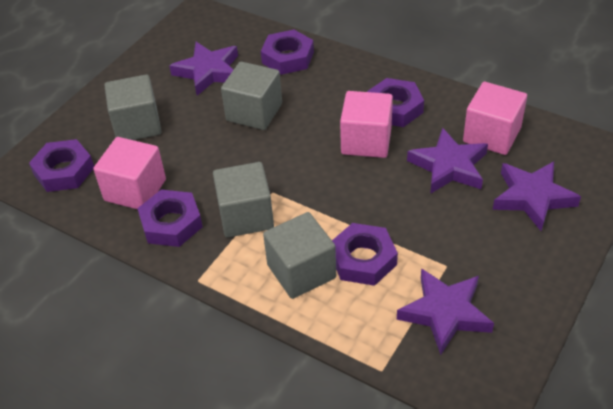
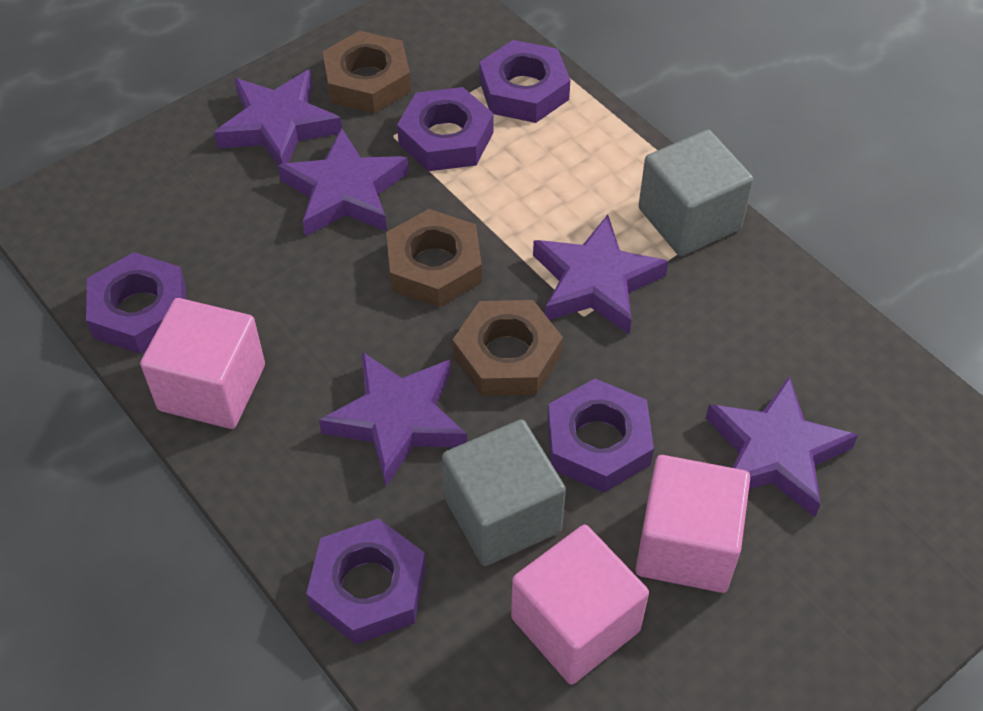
brown nut: none = 0 -> [323,31,411,114] [386,209,482,307] [453,300,563,396] = 3
grey cube: [104,74,161,140] [213,162,274,238] [221,62,282,130] [263,212,336,299] = 4 -> [442,419,566,566] [638,129,753,256] = 2
purple star: [169,42,238,96] [397,268,494,355] [407,128,488,194] [493,162,581,231] = 4 -> [214,70,342,165] [278,128,408,237] [319,352,467,486] [533,215,669,335] [706,376,858,517] = 5

